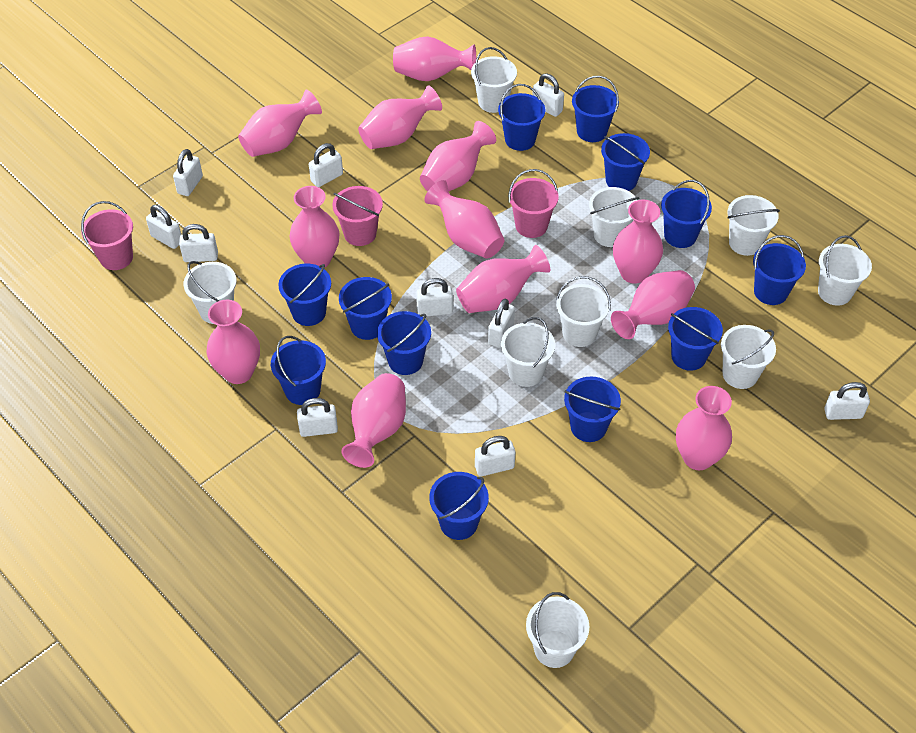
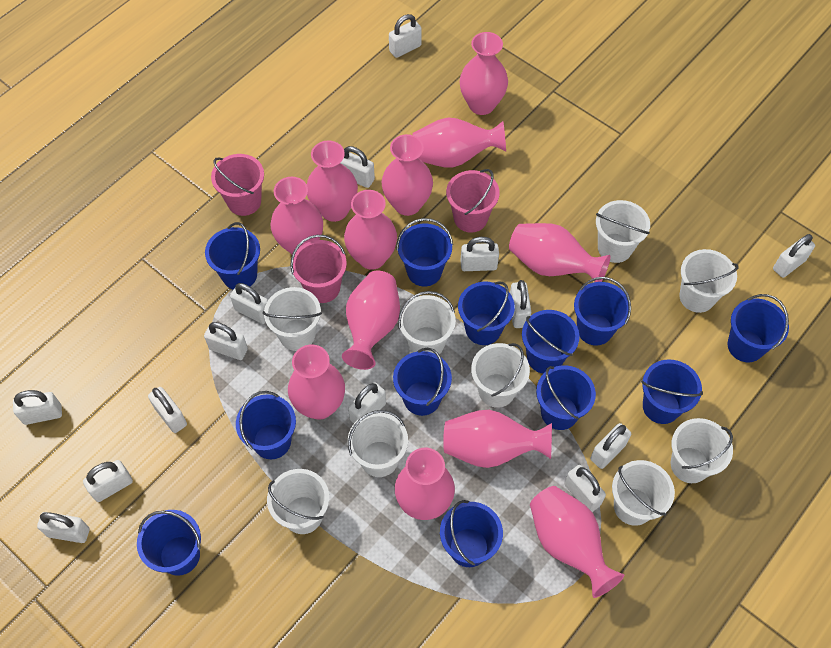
white padlock: [146,205,181,249] [173,149,203,196] [179,224,218,262] [297,398,338,437] [309,143,343,187] [416,278,453,317] [475,436,515,477] [488,299,515,348] [532,73,564,117] [824,382,870,420] = 10 -> [13,390,62,425] [37,512,90,543] [83,460,133,502] [148,387,187,433] [204,322,248,360] [230,283,268,324] [340,146,375,188] [348,382,386,423] [389,14,422,58] [460,237,499,271] [510,280,531,328] [564,465,606,512] [590,423,631,469] [773,234,815,278] = 14

